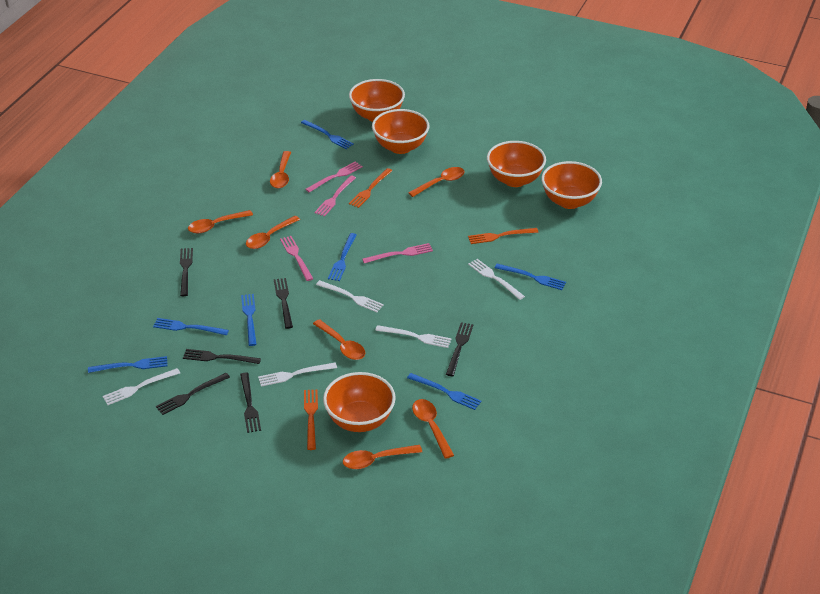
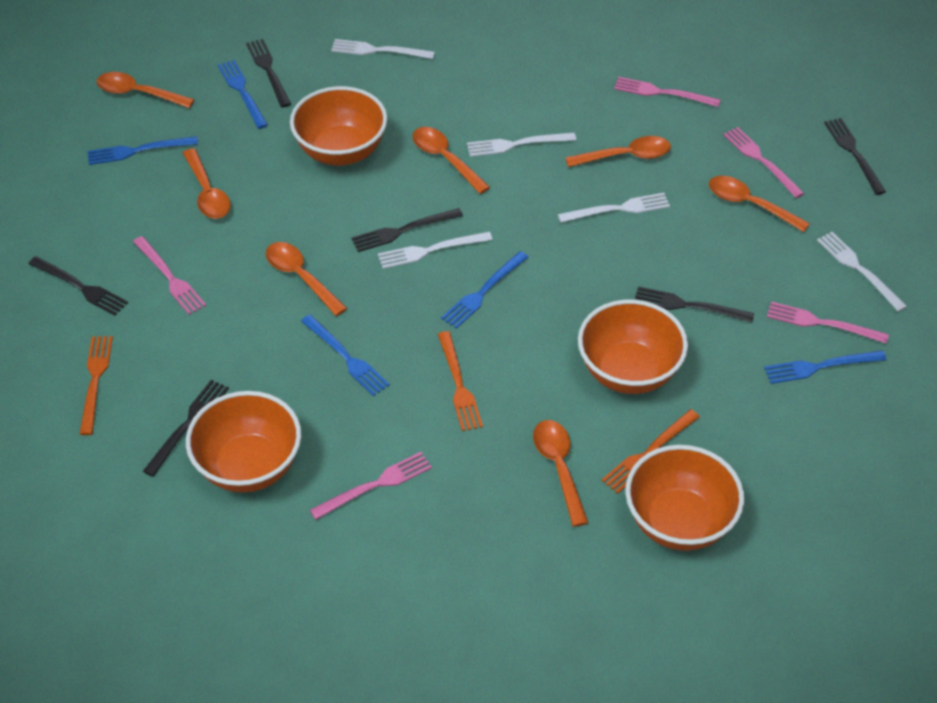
blue fork: [88,356,168,373] [153,318,229,335] [241,294,257,346] [301,120,354,149] [328,233,357,281] [407,373,482,410] [495,264,566,290] = 7 -> [87,136,198,165] [218,60,268,129] [301,315,390,396] [441,251,528,329] [764,350,887,384] = 5
orange bowl: [323,372,396,432] [349,79,405,122] [372,109,429,154] [487,141,546,187] [541,161,602,209] = 5 -> [186,391,301,493] [290,86,387,166] [578,300,688,394] [626,445,744,551] = 4
pink fork: [280,236,313,281] [305,161,363,193] [314,175,356,217] [362,243,433,263] = 4 -> [133,236,206,315] [310,452,432,520] [614,77,721,107] [723,127,805,198] [767,301,889,344] = 5

